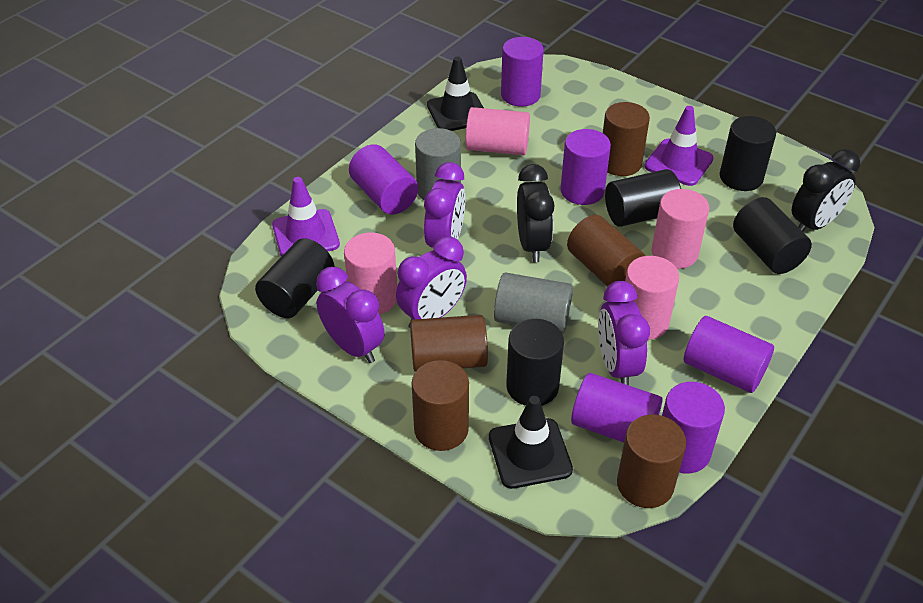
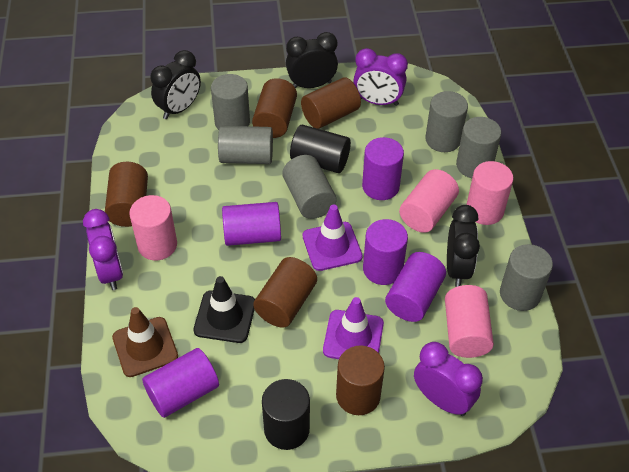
black clock: [517,164,554,263] [792,149,860,231] = 2 -> [150,50,201,119] [286,32,338,88] [447,205,480,287] = 3
black cylinder: [255,238,334,318] [506,319,564,406] [605,169,681,227] [720,116,776,191] [733,197,812,274] = 5 -> [262,379,310,450] [290,125,351,173] = 2
black traffic cone: [427,57,484,131] [489,396,573,489] = 2 -> [194,276,255,343] = 1
brown traffic cone: none = 0 -> [112,307,178,377] = 1
grey cylinder: [415,128,461,200] [494,272,573,334] = 2 -> [211,74,250,130] [218,126,273,164] [282,155,337,219] [425,91,468,152] [456,117,501,178] [500,244,553,311] = 6
purple clock: [316,267,385,363] [396,236,467,328] [424,162,465,248] [598,281,650,385] = 4 -> [83,209,123,290] [353,48,408,106] [414,342,483,416] = 3
purple cylinder: [349,144,418,214] [501,37,544,107] [561,129,611,205] [571,373,663,443] [662,382,725,473] [684,316,774,393] = 6 -> [142,348,219,418] [222,202,281,246] [362,137,404,200] [363,219,408,285] [385,252,446,322] = 5

